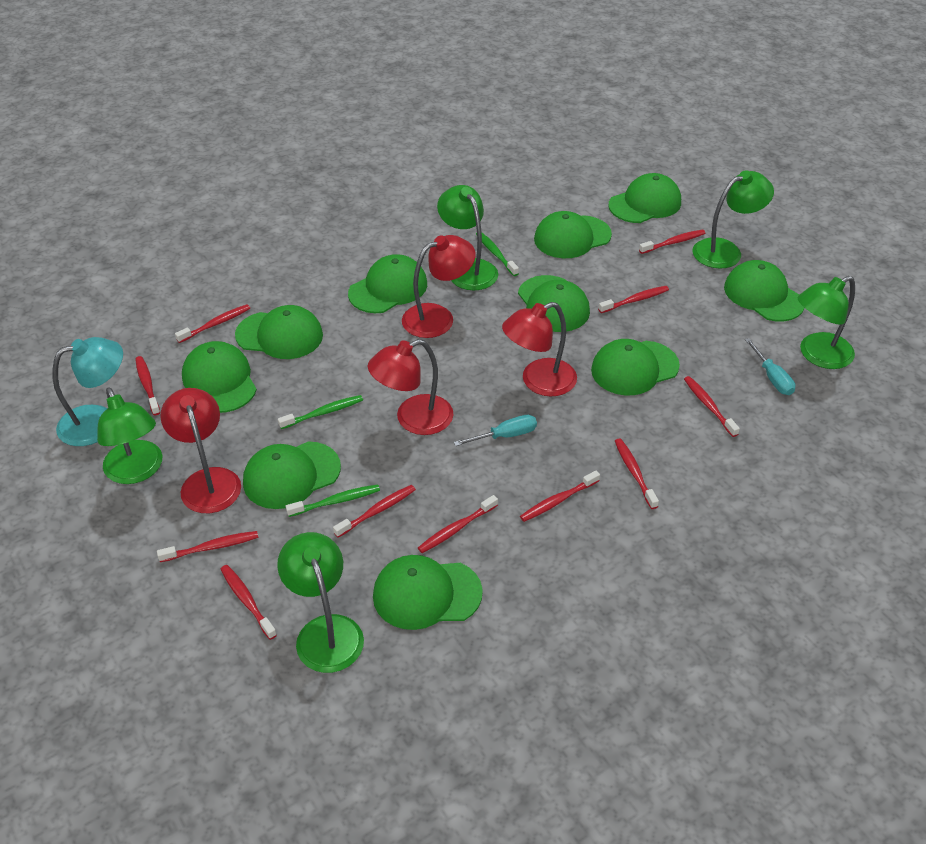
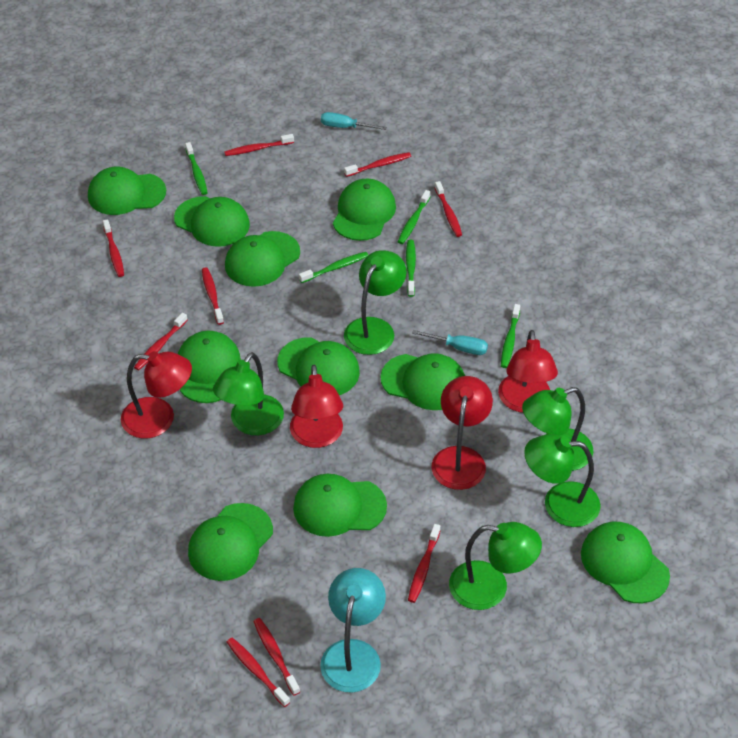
green toothbrush: [278,395,363,429] [286,484,380,517] [476,232,519,276] = 3 -> [185,142,207,195] [299,252,368,283] [398,190,430,244] [406,240,416,297] [501,304,520,368] = 5
red toothbrush: [135,356,160,415] [157,531,258,562] [175,304,250,343] [220,565,277,640] [333,485,416,538] [418,495,498,553] [520,470,600,522] [598,286,669,313] [615,438,659,509] [639,229,705,254] [684,376,740,437] = 11 -> [103,219,124,277] [134,312,187,370] [202,267,224,325] [224,134,294,156] [227,638,290,707] [253,618,300,696] [344,152,411,177] [408,524,441,603] [434,181,462,237] = 9

